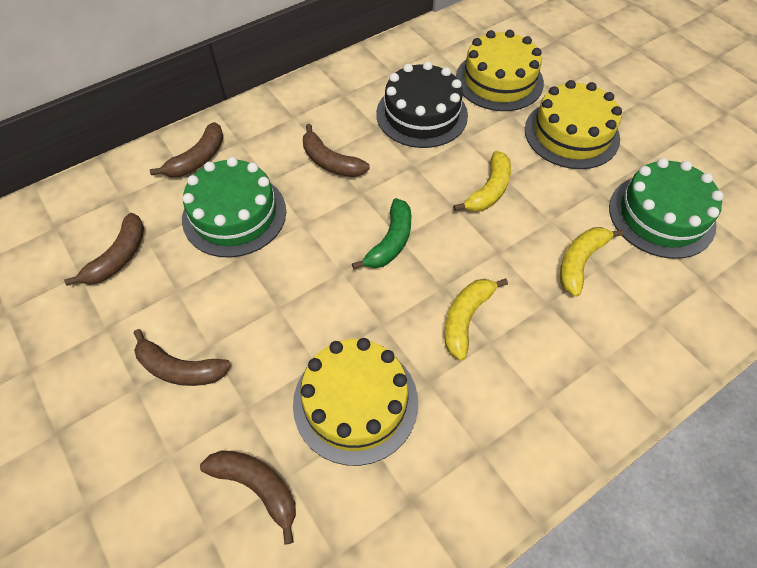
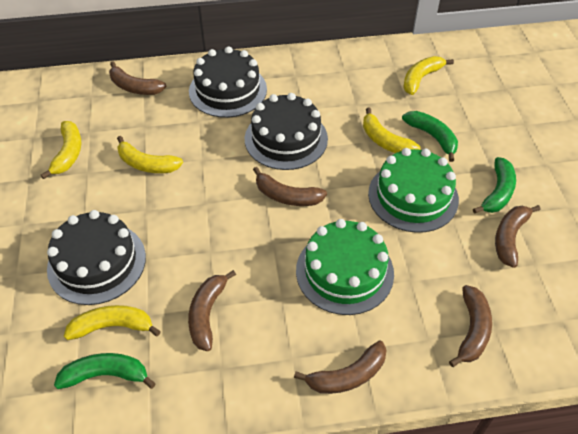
black cake: [376,61,468,148] = 1 -> [47,210,146,305] [189,46,267,118] [245,93,328,170] = 3
brown banana: [64,213,144,286] [134,329,231,386] [150,122,223,177] [200,450,296,544] [303,124,370,177] = 5 -> [109,61,167,95] [188,270,236,351] [253,167,327,206] [294,340,387,394] [449,285,492,367] [495,205,541,268] = 6
green banana: [352,198,411,269] = 1 -> [54,353,156,389] [402,111,458,162] [473,157,516,214] = 3
yellow banana: [444,279,508,360] [453,151,511,212] [560,227,624,297] = 3 -> [41,121,81,179] [64,305,161,340] [117,136,183,173] [363,108,421,153] [403,56,454,95] = 5
yellow cake: [293,338,418,466] [456,30,544,111] [525,80,622,169] = 3 -> none = 0

